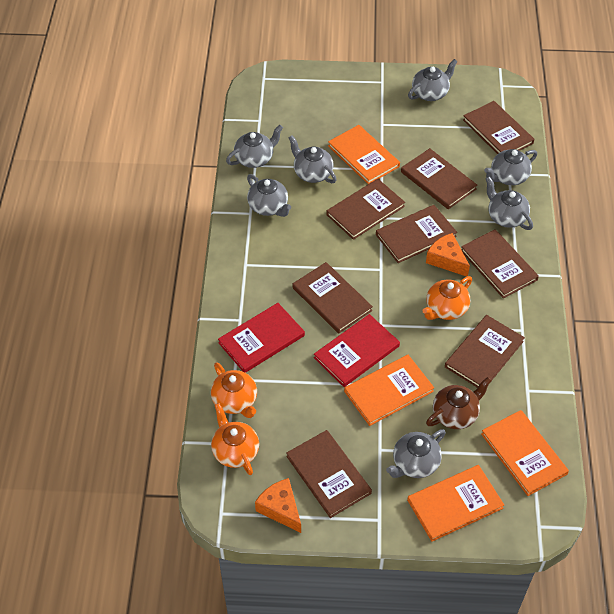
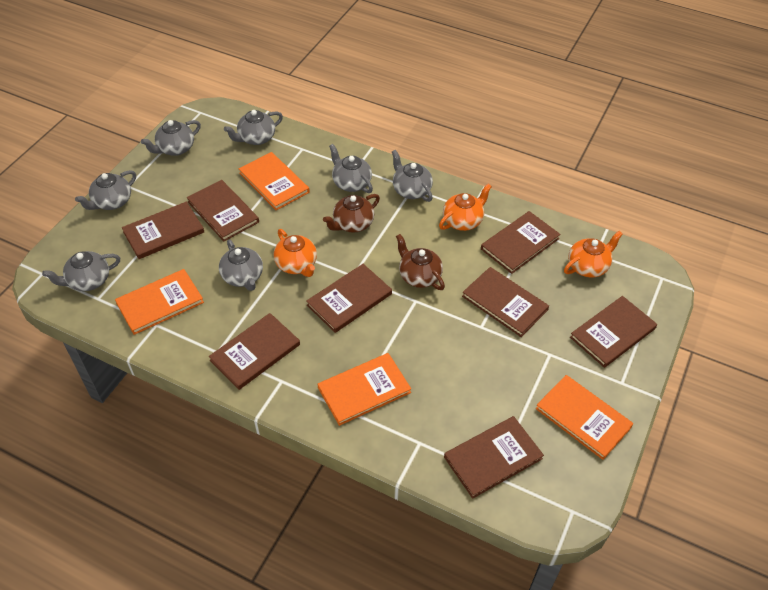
brown teapot: [426,377,492,429] = 1 -> [323,194,380,233] [396,234,445,290] = 2
orange cheese: [255,478,301,533] [426,233,470,277] = 2 -> none = 0
red book: [218,303,305,373] [314,314,400,387] = 2 -> none = 0

